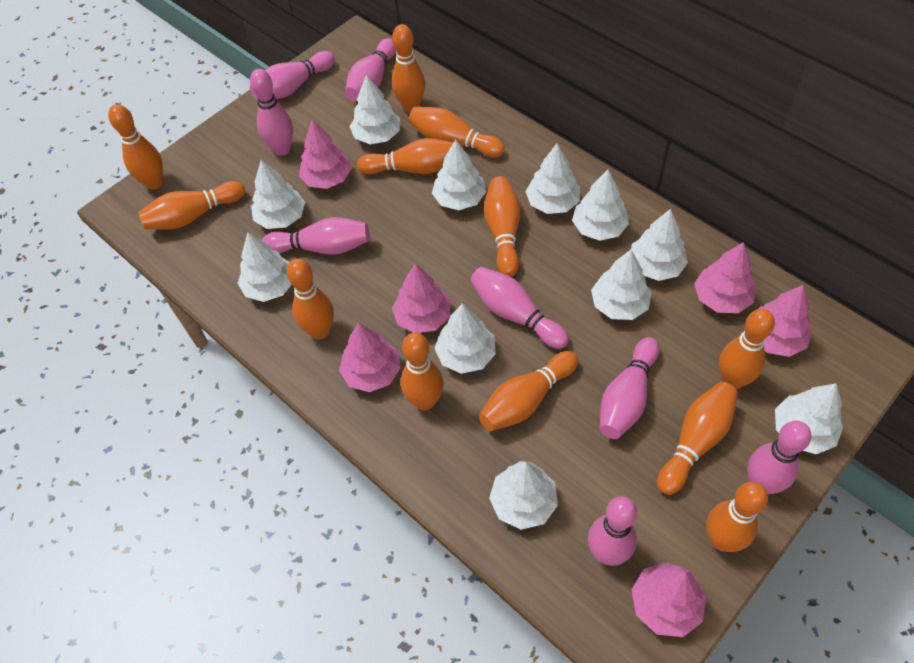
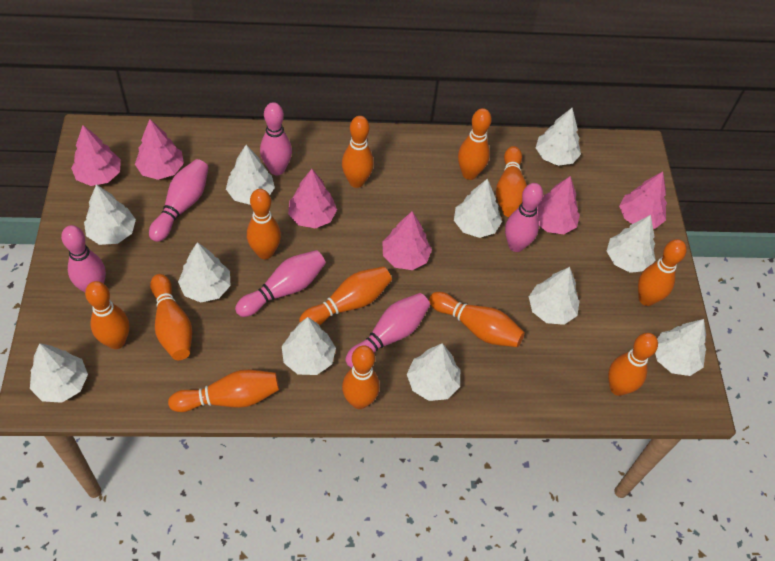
pink bowling pin: [250,51,335,100] [250,69,293,156] [262,217,370,255] [345,38,396,101] [470,267,569,349] [588,496,637,566] [600,337,659,439] [747,421,811,494] = 8 -> [61,225,106,292] [149,159,209,242] [235,250,326,317] [260,102,292,175] [345,293,430,368] [505,183,543,252] = 6

